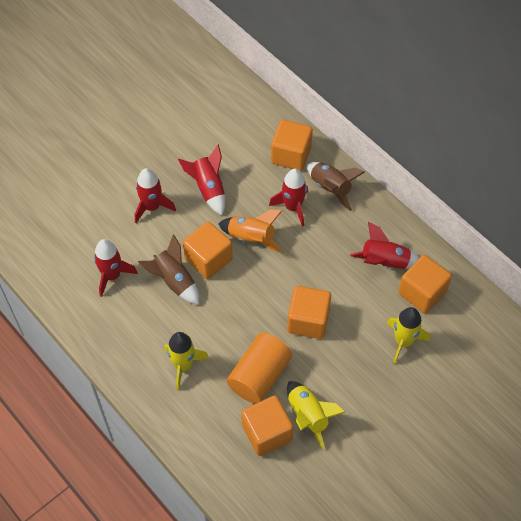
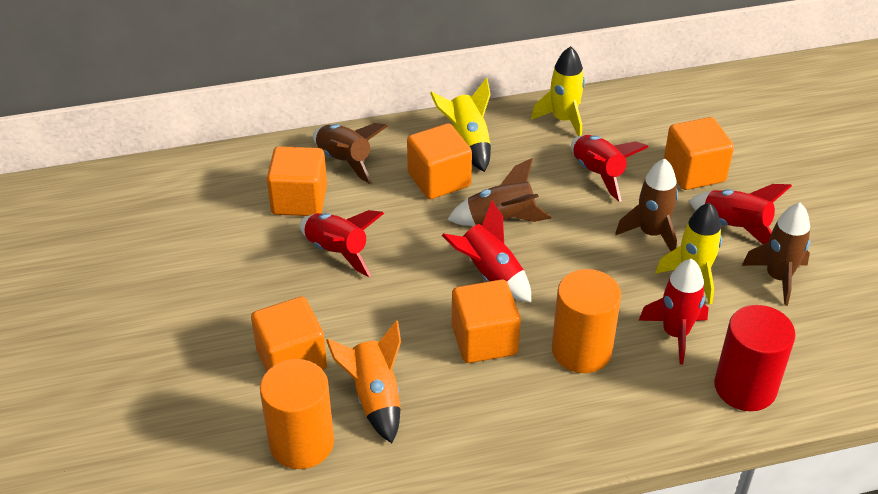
brown rocket: [138,234,199,305] [307,162,365,211] = 2 -> [313,123,388,184] [447,158,552,226] [615,159,678,251] [742,203,810,306] = 4
orange cylinder: [227,333,292,404] = 1 -> [260,359,334,469] [552,269,621,373] = 2
red cylinder: none = 0 -> [714,305,796,411] = 1

